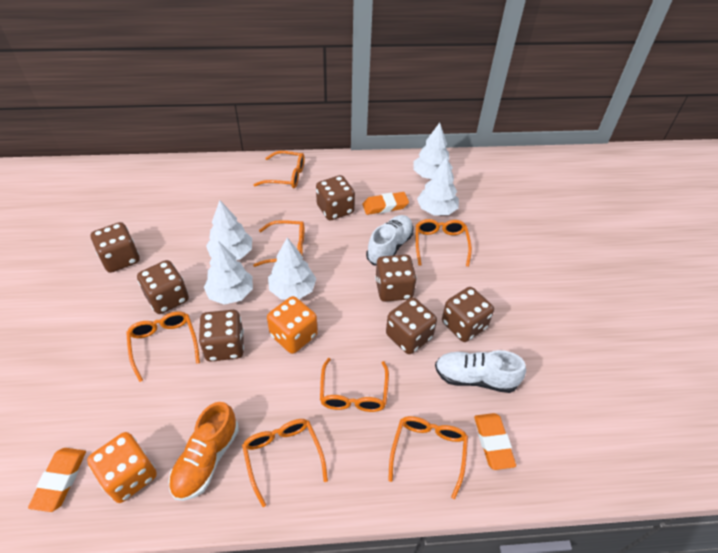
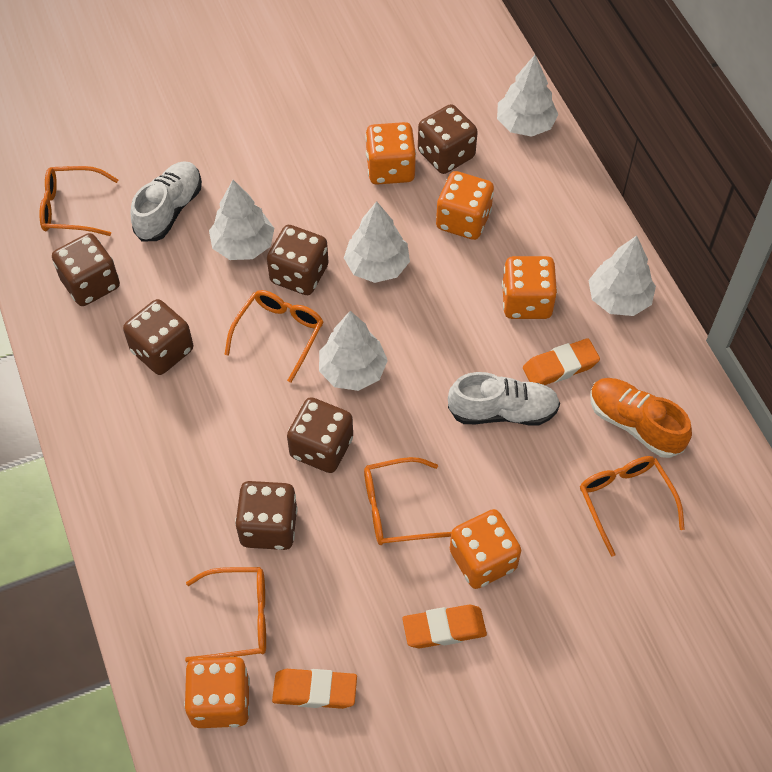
brown dice: [91,222,140,273] [137,260,189,314] [199,310,244,362] [316,175,355,220] [375,254,417,302] [386,297,437,354] [442,287,494,342] = 7 -> [52,233,120,306] [123,299,193,375] [235,481,298,550] [267,225,328,295] [287,397,353,473] [418,104,478,174] = 6
orange dice: [87,432,157,503] [267,296,318,354] = 2 -> [184,657,250,728] [365,122,416,185] [436,171,494,240] [450,509,521,589] [502,256,557,319] = 5
orange glasses: [126,312,200,382] [242,419,328,507] [253,220,304,267] [254,151,305,188] [320,358,389,412] [388,416,468,499] [416,219,472,267] = 7 -> [39,166,118,236] [185,567,266,662] [224,290,324,383] [364,457,451,545] [580,456,685,557] = 5

